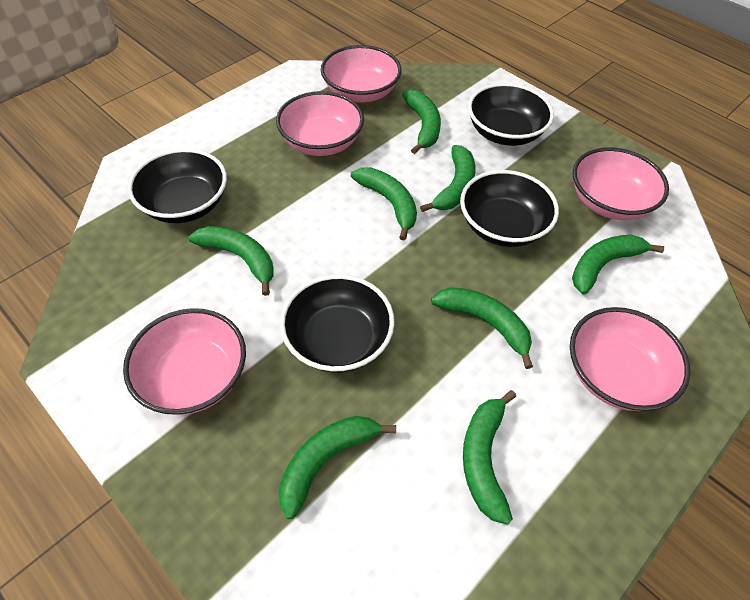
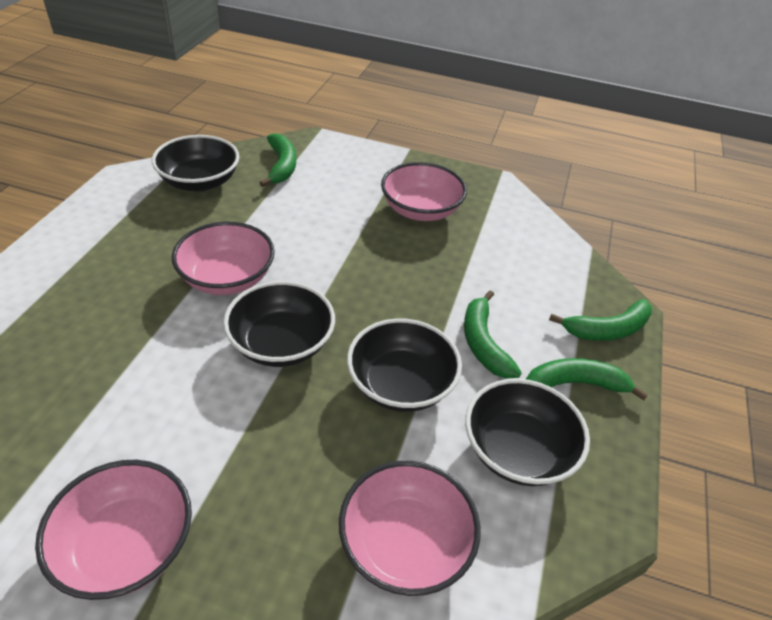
green banana: [188,226,274,296] [279,416,396,519] [351,167,417,241] [402,90,441,154] [420,145,476,212] [431,287,533,369] [463,390,516,525] [572,235,664,295] = 8 -> [260,133,296,187] [464,290,522,379] [526,358,648,400] [549,299,652,341] = 4
pink bowl: [123,308,246,415] [276,91,364,156] [321,45,401,103] [570,307,690,411] [573,147,669,220] = 5 -> [35,460,192,600] [172,222,275,295] [339,461,481,596] [381,162,467,221] = 4

